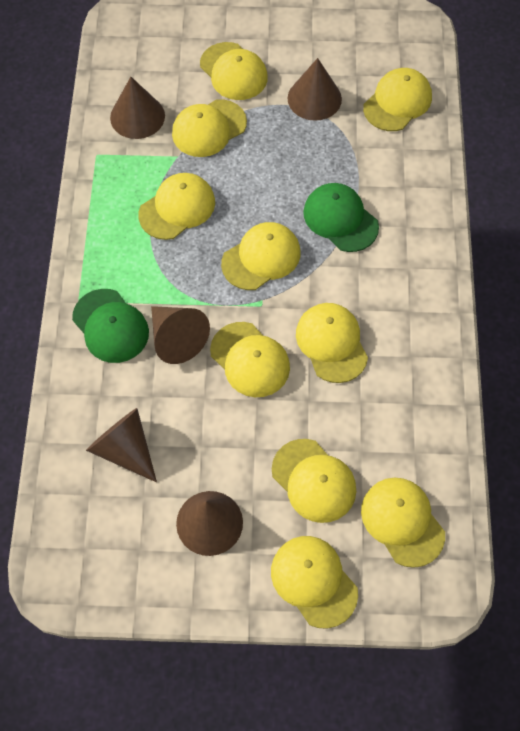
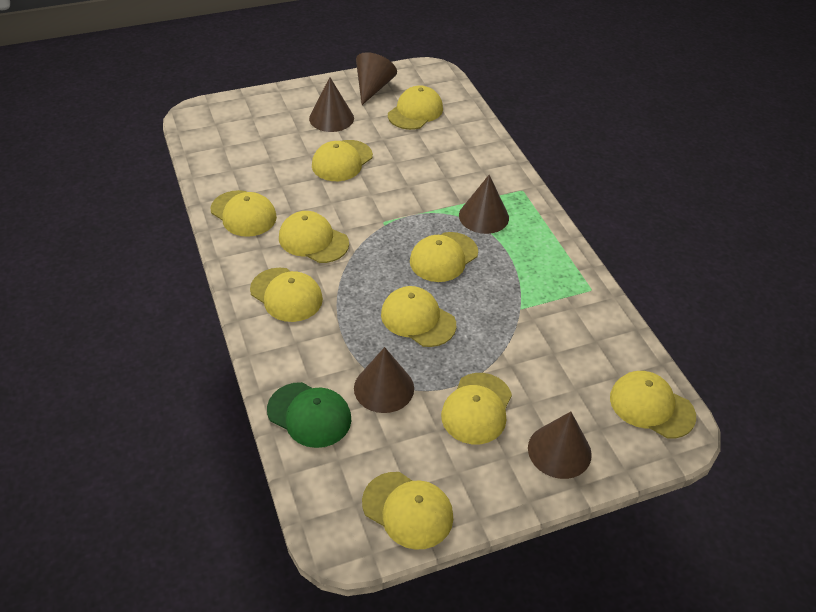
green cap: [72,289,149,363] [303,183,379,252] = 2 -> [267,382,351,448] = 1

